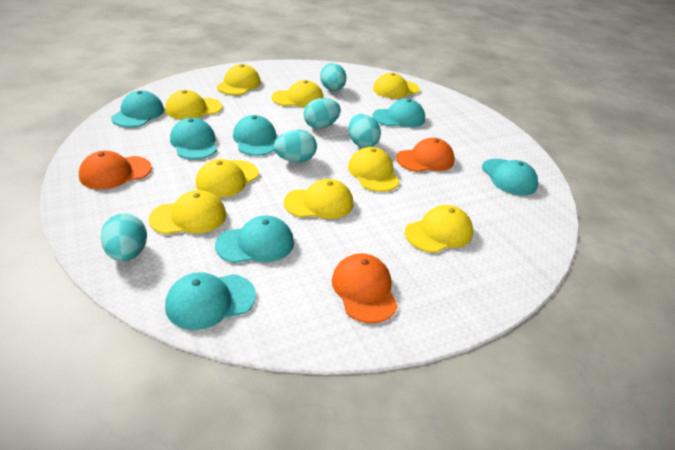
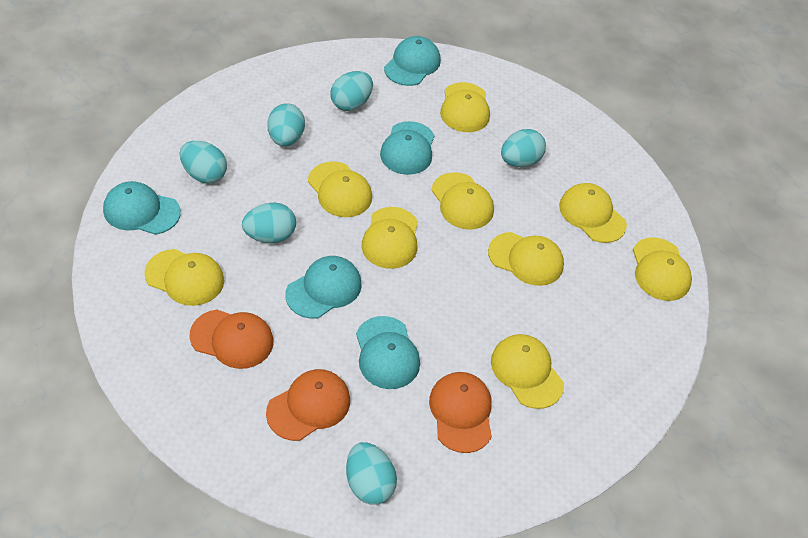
turquoise cap: [111,90,164,127] [165,272,256,330] [170,118,217,159] [215,216,294,263] [233,115,276,156] [373,99,425,127] [482,159,538,196] = 7 -> [103,181,181,235] [285,256,362,319] [356,316,420,389] [380,121,435,175] [384,36,441,86] = 5
turquoise egg: [100,213,147,262] [274,130,317,163] [304,98,341,129] [320,63,346,91] [349,114,381,148] = 5 -> [180,141,227,184] [242,202,296,243] [267,103,305,146] [330,71,373,111] [346,442,397,505] [501,129,546,167] = 6

